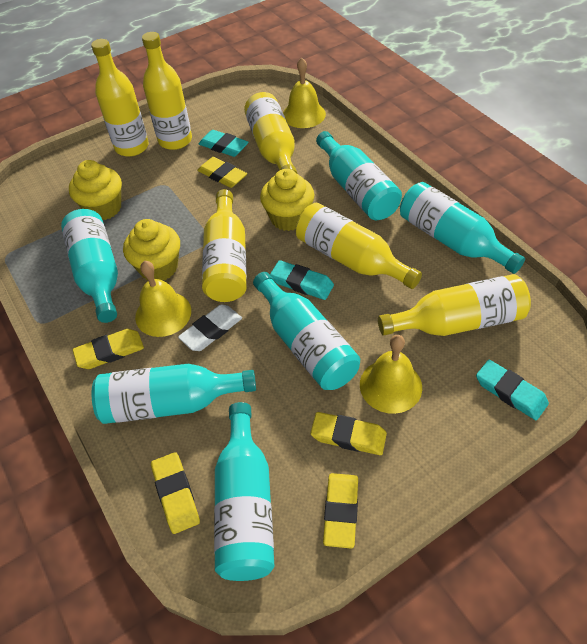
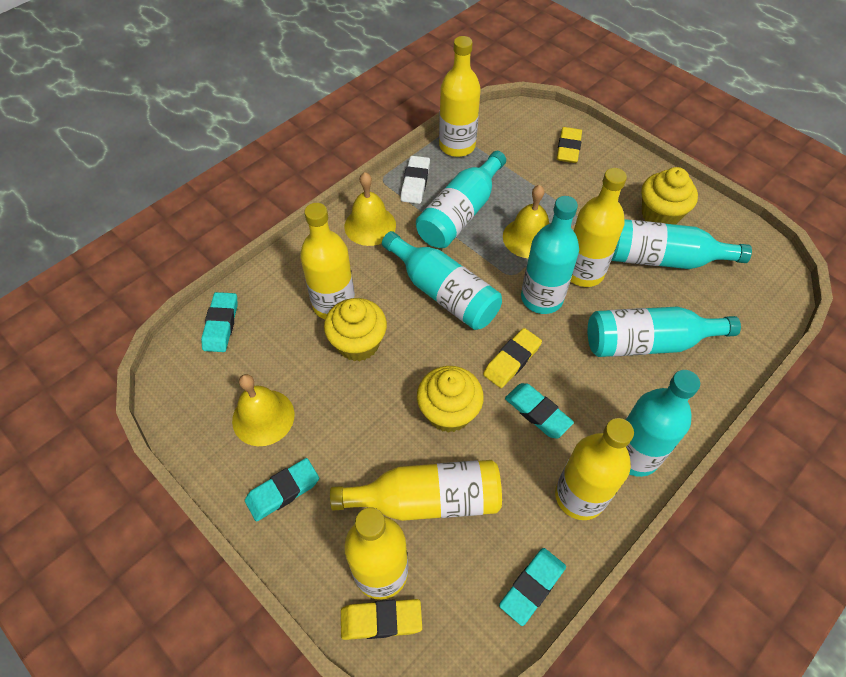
turquoise eraser: [199,130,248,157] [270,260,334,300] [476,360,549,420] = 3 -> [201,292,238,352] [245,458,319,521] [499,548,566,626] [505,383,574,439] = 4
yellow eraser: [73,329,144,369] [151,452,200,534] [197,157,247,188] [311,412,387,455] [323,473,358,548] = 5 -> [341,599,422,640] [483,328,542,388] [557,127,582,163] = 3

